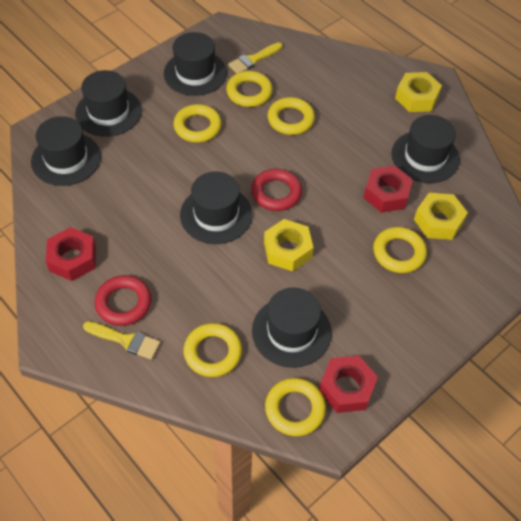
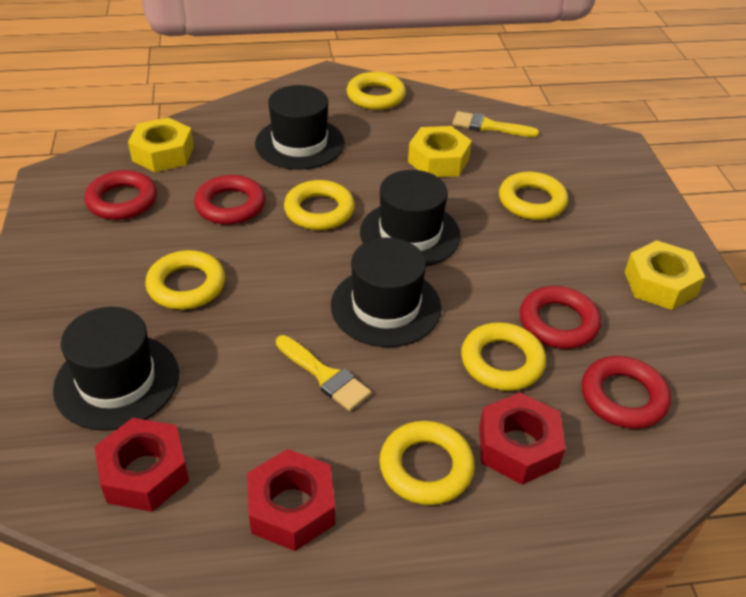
black hat: [31,116,101,186] [75,70,142,137] [164,32,227,96] [180,172,252,244] [252,287,332,368] [391,115,460,183] = 6 -> [53,307,179,431] [255,85,345,170] [331,237,441,347] [360,170,461,267] = 4
red ring: [95,275,152,326] [251,169,302,211] = 2 -> [84,170,157,220] [194,175,265,225] [520,286,601,349] [582,356,671,429] = 4

